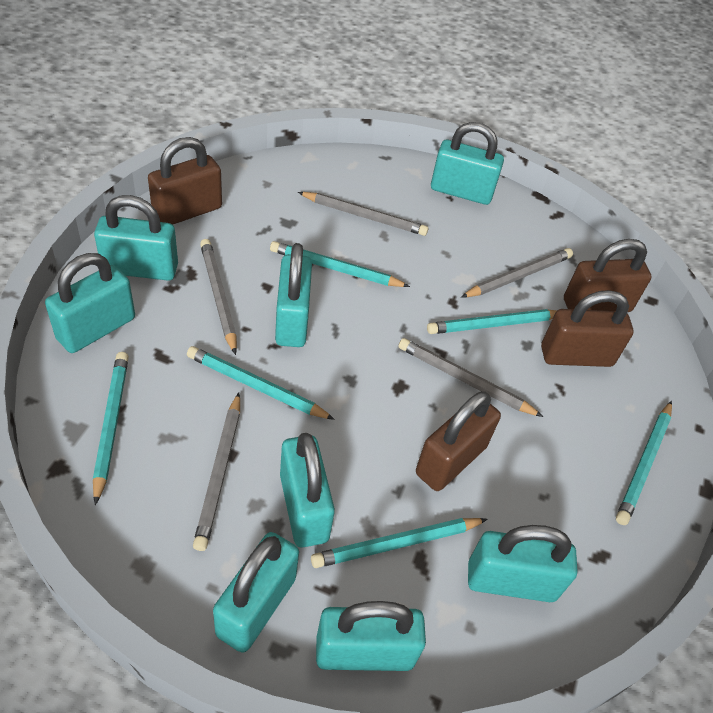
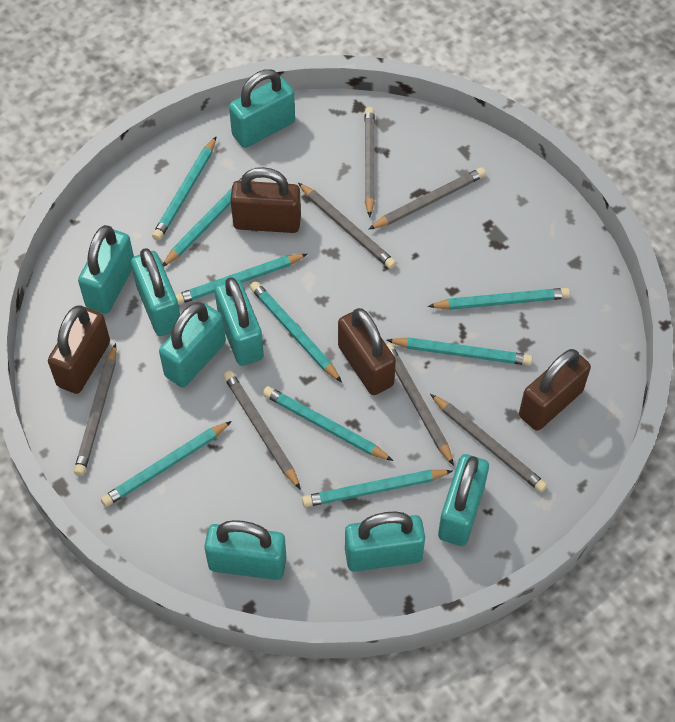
grey pencil: [193,393,240,551] [200,239,237,355] [298,192,428,236] [398,338,543,417] [461,248,573,298] = 5 -> [74,343,116,476] [223,371,301,490] [298,183,396,269] [364,107,375,218] [368,167,486,230] [386,343,454,466] [430,394,547,492] = 7
turquoise pencil: [93,352,129,505] [187,346,335,420] [270,241,410,287] [311,518,488,568] [427,309,557,334] [616,401,672,525] = 6 -> [101,421,232,507] [152,136,217,241] [163,178,253,267] [175,254,307,305] [250,281,342,382] [263,386,393,461] [302,470,453,507] [387,337,533,366] [428,288,570,310] = 9

